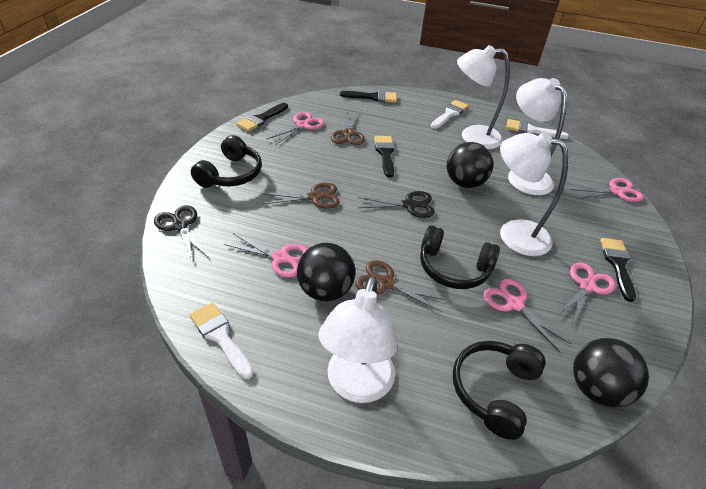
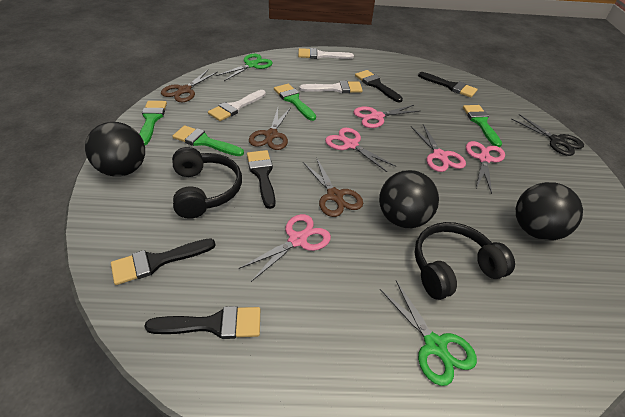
black brush: [236,103,288,132] [340,91,397,103] [374,136,395,178] [600,238,636,302] = 4 -> [111,238,215,285] [144,306,260,339] [247,150,275,209] [355,70,403,102] [418,72,478,98] = 5
black headphones: [191,135,262,188] [420,225,500,289] [453,341,546,440] = 3 -> [172,147,242,219] [414,222,515,300] = 2
black scissors: [154,205,208,262] [358,191,435,218] = 2 -> [511,114,584,156] = 1
green brush: none = 0 -> [139,101,167,145] [173,125,244,156] [274,84,316,121] [463,105,502,147] = 4
green scissors: none = 0 -> [216,54,273,81] [380,281,477,386] = 2
white lamp: [318,276,397,403] [457,45,510,149] [500,132,568,256] [508,78,567,195] = 4 -> none = 0

